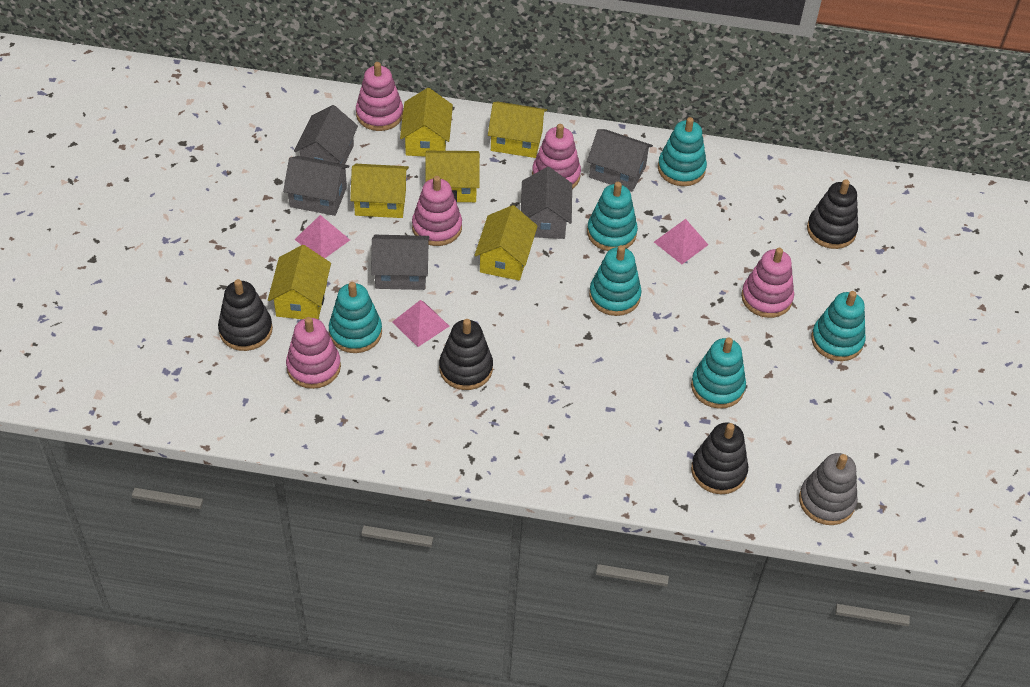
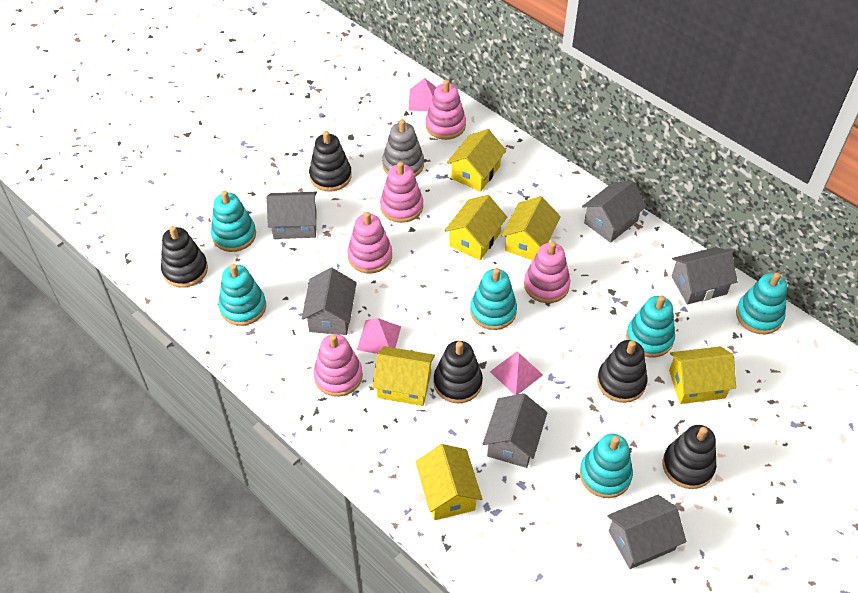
black stacking toy: [218,279,273,351] [439,319,493,390] [691,423,748,494] [807,179,858,249] = 4 -> [161,226,208,288] [309,131,352,192] [434,341,483,403] [597,340,647,403] [663,425,716,489] = 5
grey house: [283,156,350,216] [294,105,358,164] [371,235,429,290] [521,167,572,239] [587,129,653,192] = 5 -> [266,192,317,239] [302,268,357,335] [483,393,547,468] [582,181,647,243] [607,495,686,569] [672,247,737,304] = 6

